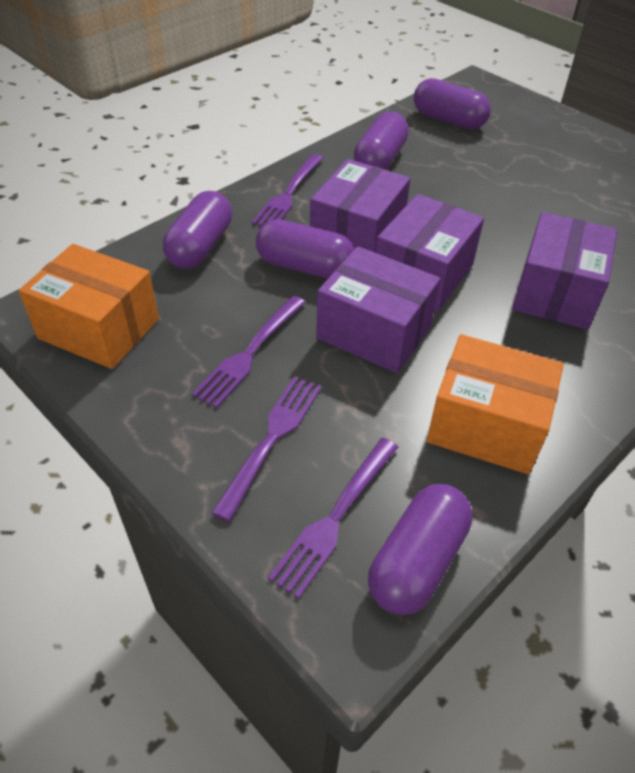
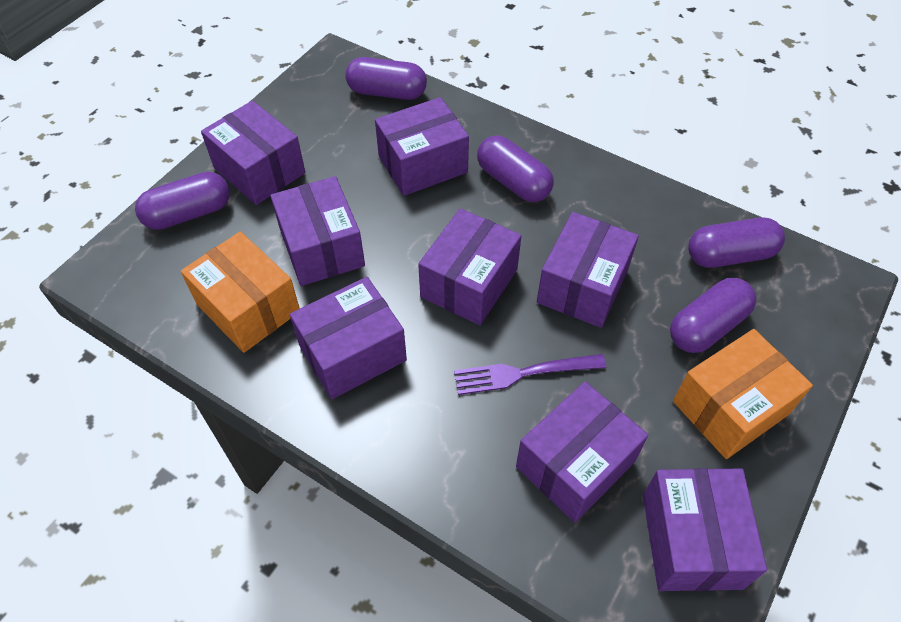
purple box: [310,159,410,253] [316,246,441,373] [376,194,484,311] [512,212,618,329] = 4 -> [201,101,305,205] [270,176,365,286] [290,277,407,399] [375,97,469,196] [418,208,521,325] [516,381,648,522] [537,212,639,328] [643,468,767,591] = 8
purple fork: [192,296,306,408] [212,377,321,521] [252,154,323,227] [268,438,398,599] = 4 -> [454,354,606,395] = 1

